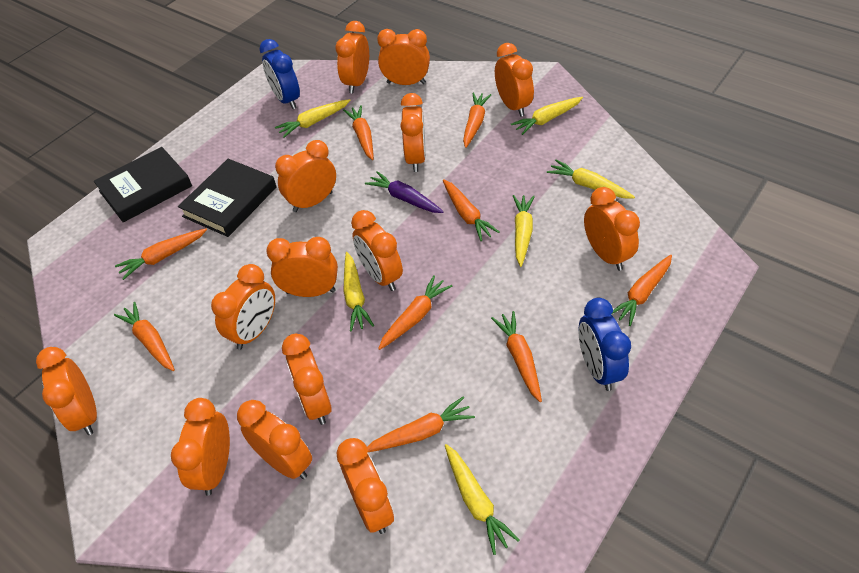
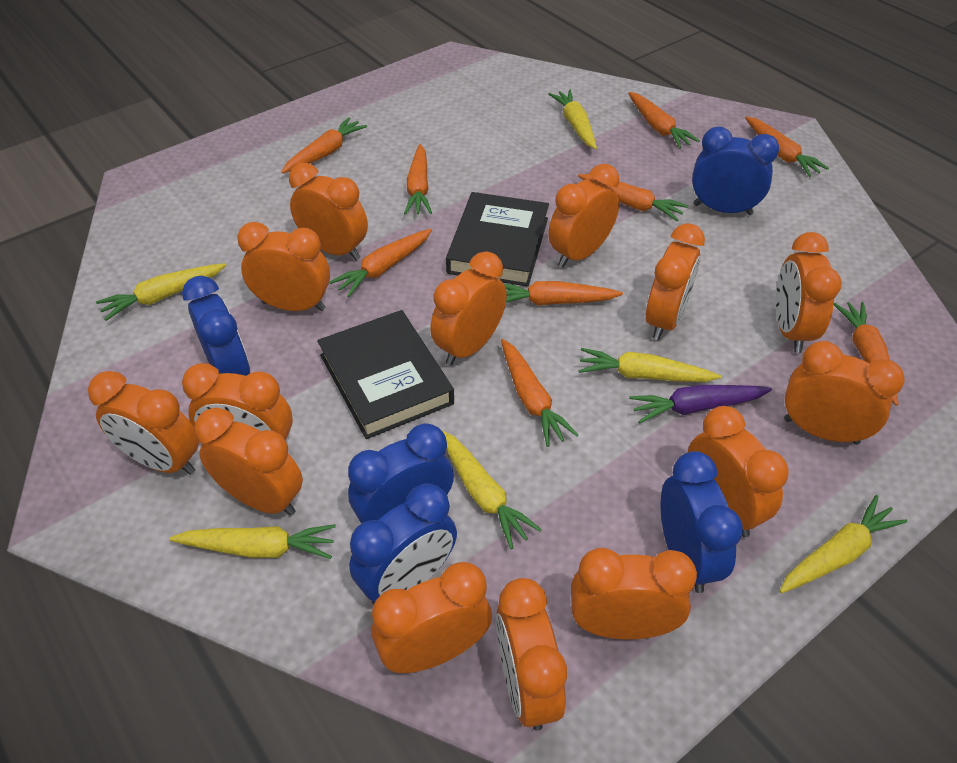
blue clock: [260,39,300,109] [579,298,631,391] = 2 -> [182,276,250,376] [348,423,454,523] [349,483,457,605] [661,451,743,593] [692,127,779,215] = 5

